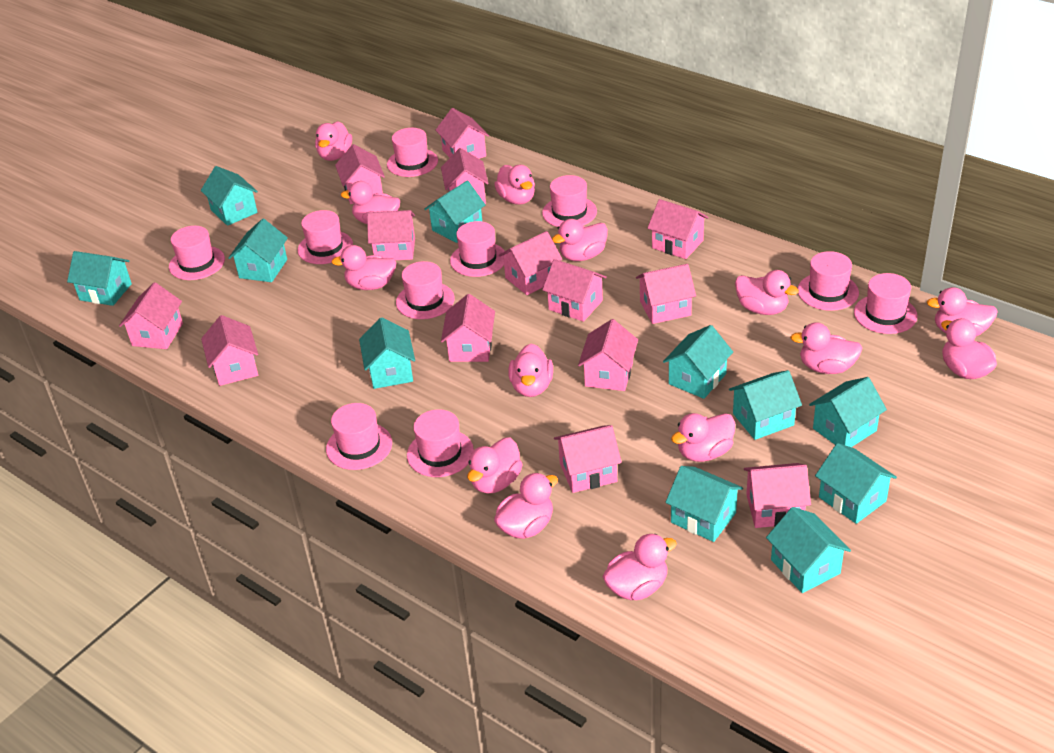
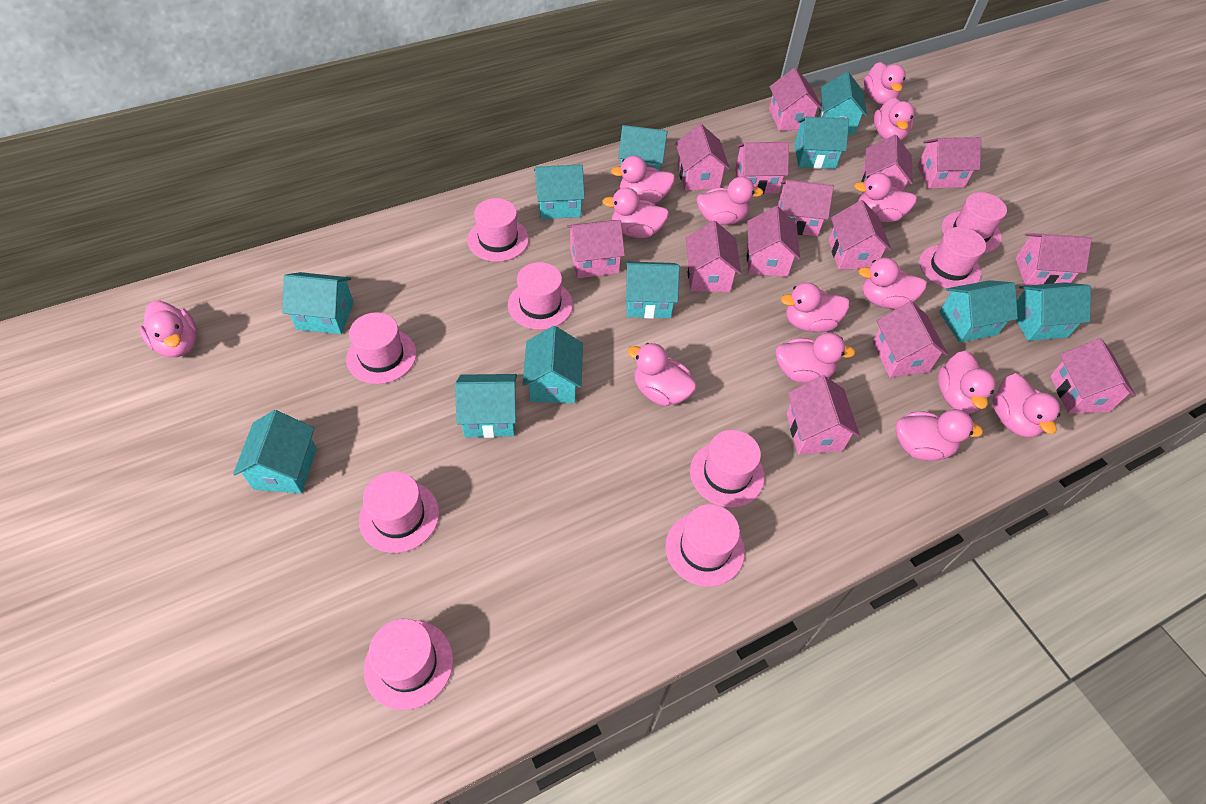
pink hat: [169,226,225,280] [298,210,353,264] [326,403,392,470] [387,128,438,177] [396,261,455,319] [407,409,474,477] [450,221,505,277] [542,175,597,227] [798,251,859,311] [854,273,918,334] = 10 -> [346,312,417,384] [359,471,439,553] [364,619,453,710] [467,198,529,262] [508,262,573,330] [665,504,745,587] [690,430,765,507] [919,227,986,288] [942,192,1007,253] = 9

